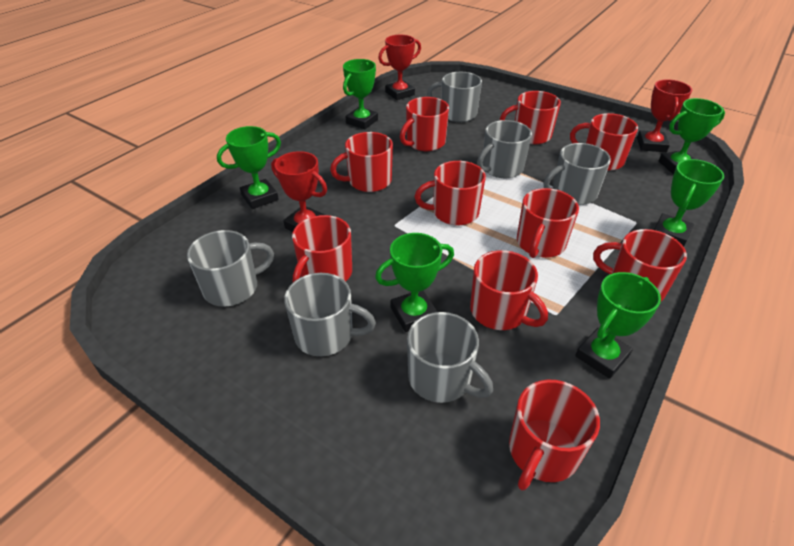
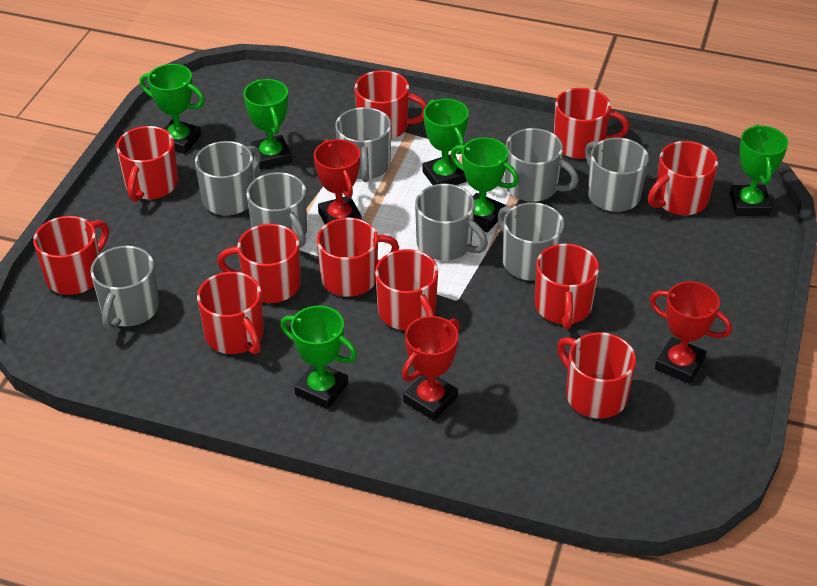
grey mug: [187,230,274,307] [284,273,376,356] [407,312,493,403] [427,72,482,122] [477,120,532,179] [544,143,611,205] = 6 -> [90,246,159,331] [195,141,261,215] [246,172,307,248] [335,107,392,182] [415,184,488,261] [498,202,564,281] [505,128,579,202] [585,138,649,212] = 8
red mug: [292,215,352,282] [330,132,393,192] [400,97,449,151] [414,161,486,225] [470,250,548,330] [500,91,561,144] [509,380,600,490] [517,188,579,258] [570,113,638,171] [593,229,687,301] = 10 -> [33,216,109,295] [116,126,178,202] [197,272,264,354] [217,224,301,303] [317,218,399,297] [355,70,428,139] [375,249,438,330] [534,243,599,329] [554,88,629,159] [557,332,636,419] [648,141,718,215] = 11

